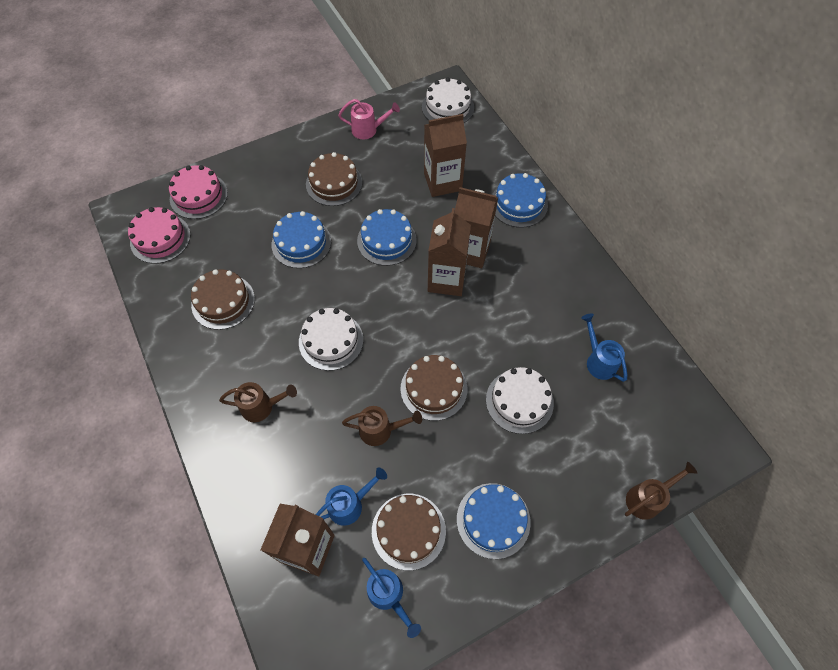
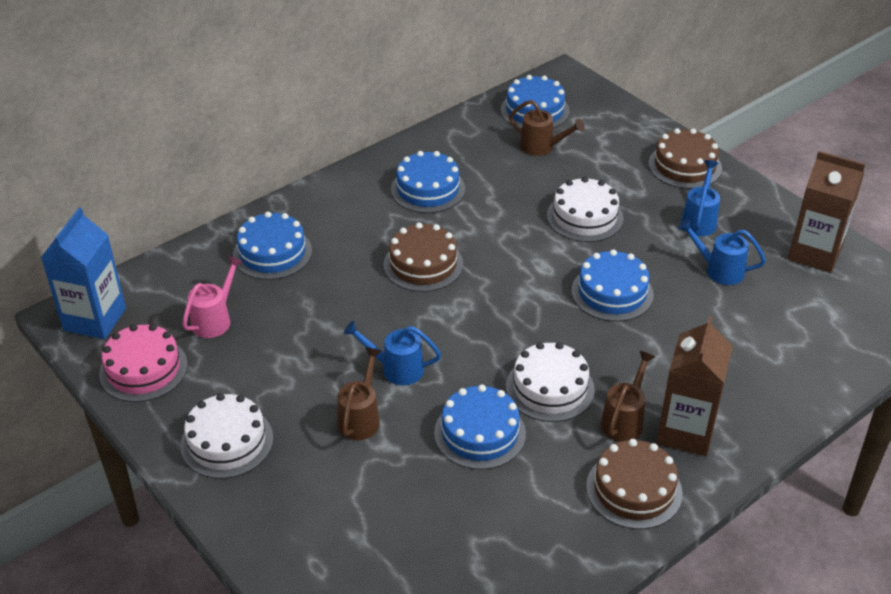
blue cake: [272,211,331,268] [357,209,417,266] [457,483,531,559] [492,173,548,228] = 4 -> [233,212,312,280] [391,151,465,213] [434,384,526,470] [501,75,569,129] [572,249,654,321] = 5
blue carton: none = 0 -> [41,208,126,339] = 1
brown cake: [191,269,255,330] [306,152,362,206] [372,494,446,570] [401,355,468,421] = 4 -> [383,223,463,292] [586,439,683,529] [648,128,722,189] = 3
brown carton: [261,504,335,576] [424,114,467,197] [428,208,471,296] [454,187,498,268] = 4 -> [656,316,733,456] [788,151,865,273] = 2
pink cake: [128,207,191,264] [169,165,228,219] = 2 -> [99,324,188,402] = 1

